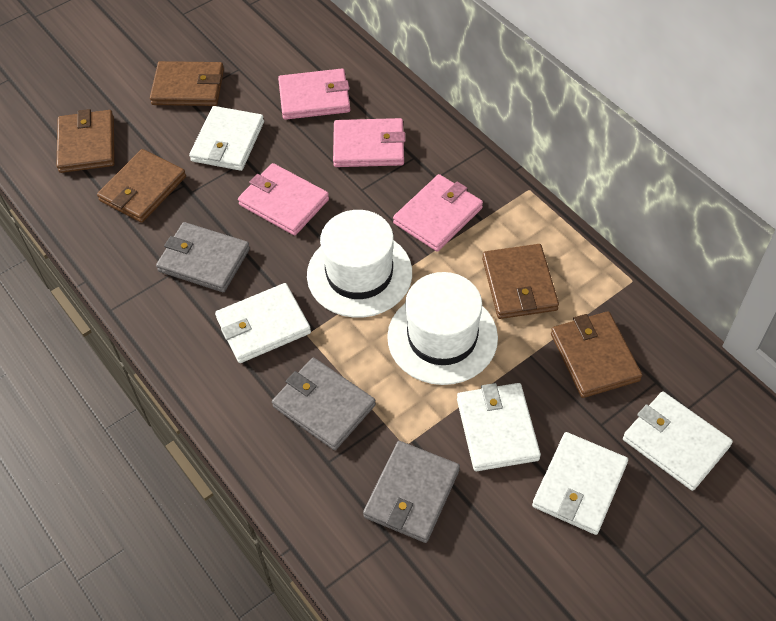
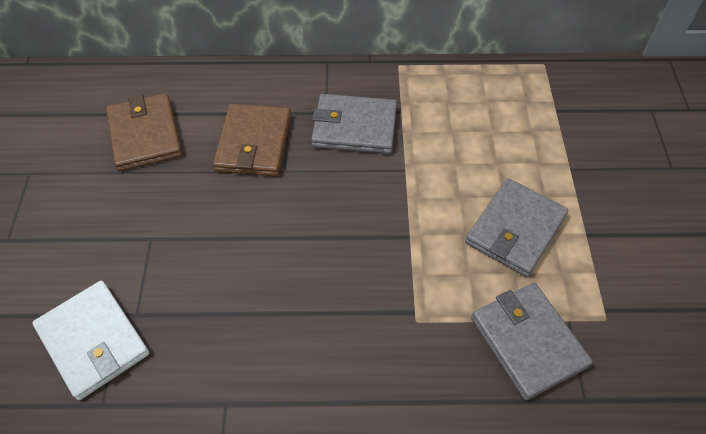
brown wallet: [56,109,115,173] [97,149,186,223] [150,61,224,106] [482,244,559,319] [551,311,642,398] = 5 -> [106,93,182,172] [213,104,291,177] = 2
pink wallet: [238,163,329,236] [278,69,350,120] [333,118,406,167] [393,174,483,252] = 4 -> none = 0
white hat: [307,210,412,318] [387,272,498,385] = 2 -> none = 0
white wallet: [189,106,264,171] [215,283,311,363] [457,383,541,471] [532,432,628,535] [623,392,733,491] = 5 -> [32,281,149,400] = 1

